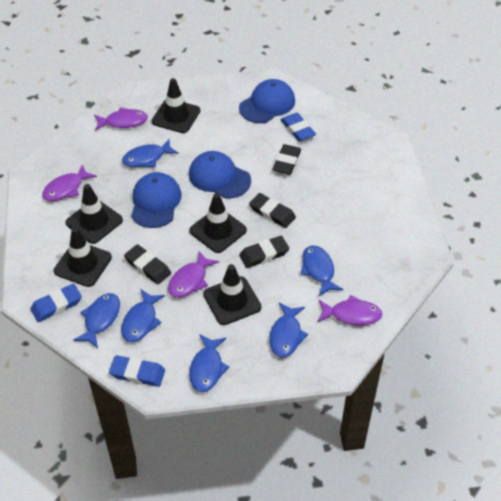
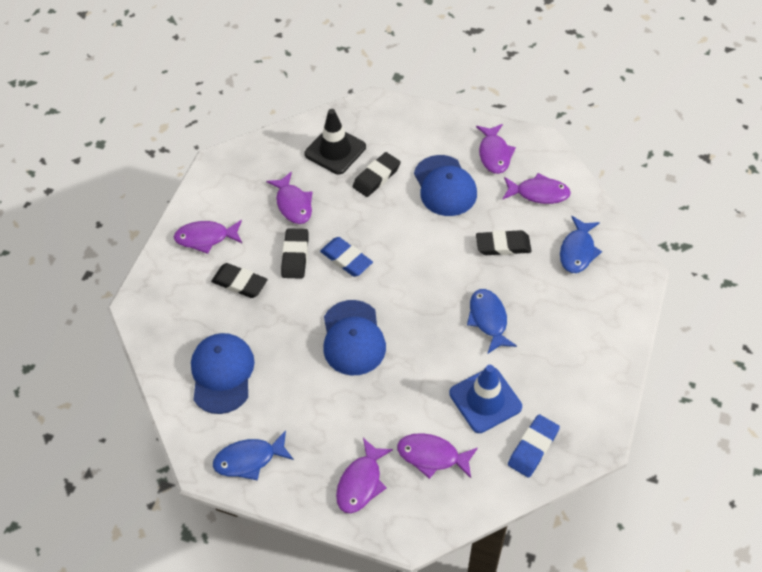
black traffic cone: [54,227,112,287] [66,184,123,244] [152,78,200,133] [189,193,247,253] [203,264,261,325] = 5 -> [304,109,366,175] = 1
blue eraser: [30,284,82,322] [109,355,165,387] [281,113,316,142] = 3 -> [320,237,373,277] [508,414,560,478] = 2
blue fish: [73,293,120,348] [121,289,165,342] [122,139,179,167] [189,334,229,392] [269,303,308,357] [301,245,343,296] = 6 -> [213,430,294,481] [467,289,517,354] [560,216,602,273] = 3
blue traffic cone: none = 0 -> [449,365,522,433] = 1
purple fish: [42,165,97,201] [94,107,148,131] [168,250,219,298] [318,295,382,325] = 4 -> [174,220,242,254] [266,172,312,224] [336,438,393,513] [397,433,478,479] [476,124,516,174] [503,173,571,204] = 6

